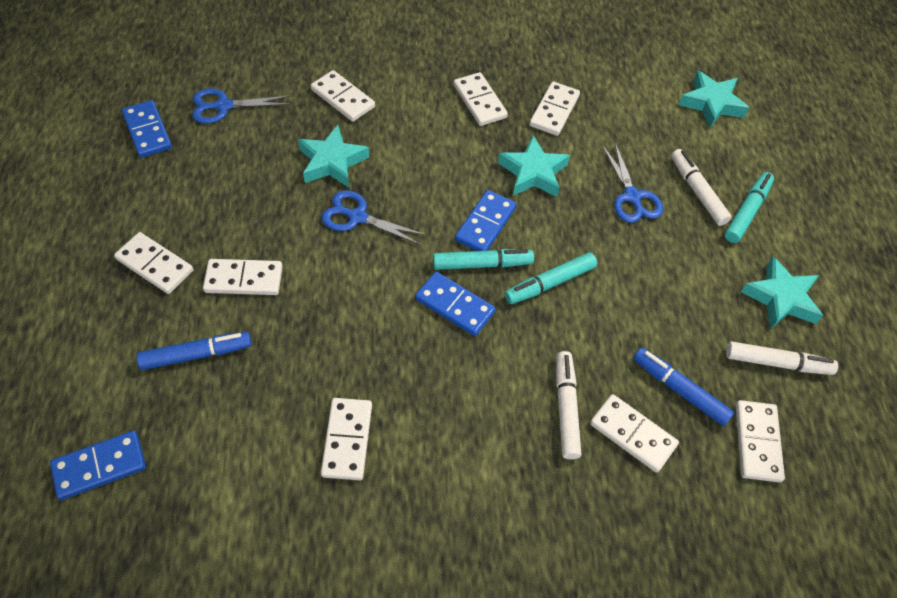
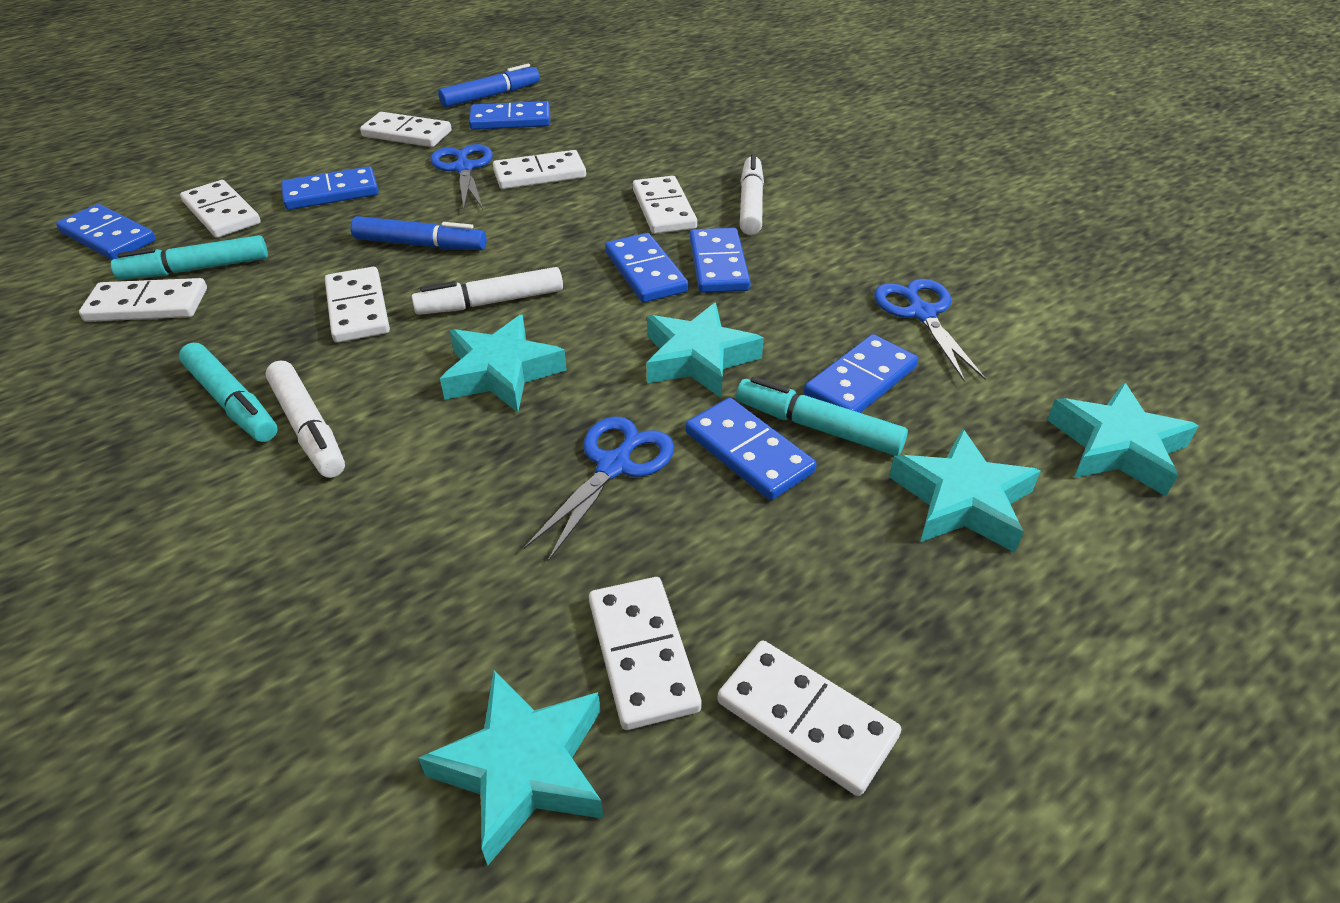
blue domino: [50,431,146,500] [122,100,172,158] [415,272,496,336] [455,190,517,251] = 4 -> [56,204,156,260] [281,166,379,210] [469,101,550,130] [605,233,689,302] [685,398,817,500] [690,228,751,293] [804,334,918,413] = 7
turquoise star: [298,125,369,188] [498,135,570,197] [679,71,749,128] [741,256,823,329] = 4 -> [418,670,604,865] [440,314,567,412] [647,302,764,398] [889,428,1041,553] [1047,382,1199,496] = 5

